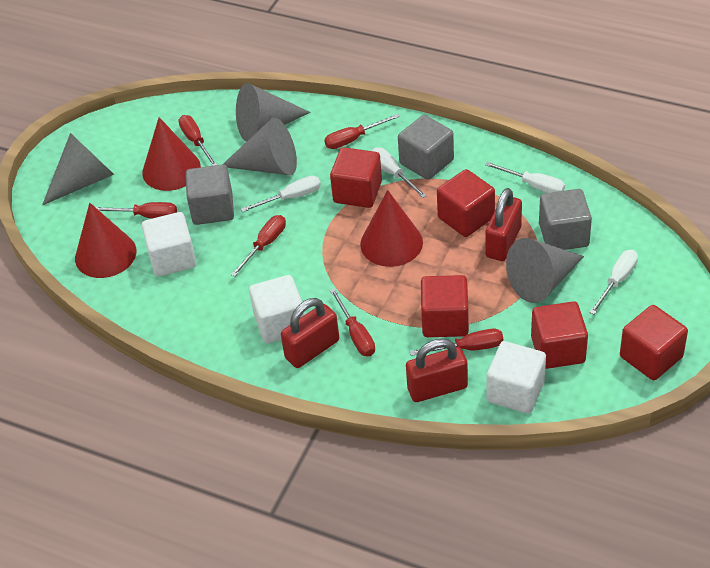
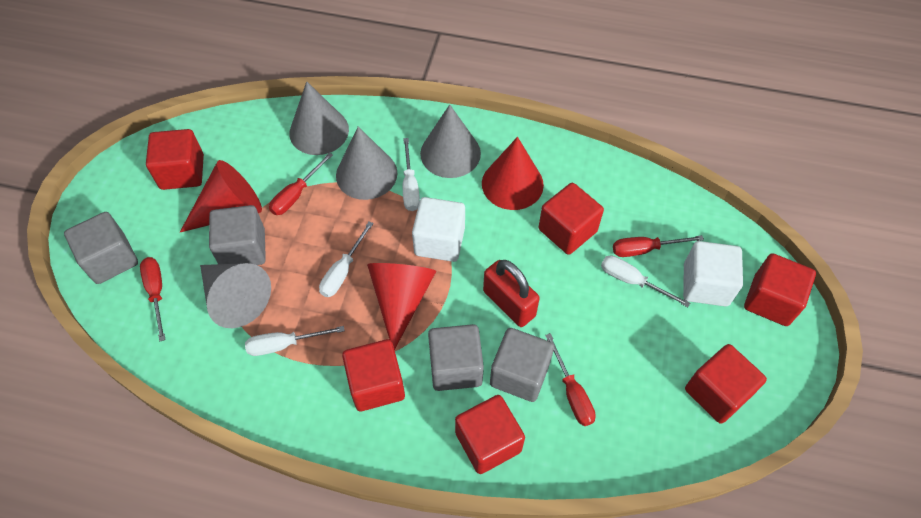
grey cube: [185,164,234,225] [398,115,454,180] [539,189,592,250] = 3 -> [64,212,138,284] [209,205,266,265] [428,324,484,391] [490,328,554,402] = 4
red cube: [330,147,382,208] [421,275,469,337] [437,169,495,237] [531,301,588,369] [620,305,688,380] = 5 -> [146,129,204,190] [342,339,405,411] [455,395,525,474] [539,183,604,255] [685,344,767,424] [744,253,816,326] = 6
red padlock: [281,298,339,368] [406,339,468,402] [485,188,522,261] = 3 -> [483,260,540,327] = 1
red screwdriver: [96,202,177,218] [178,115,217,166] [231,215,286,277] [324,114,400,149] [330,288,375,356] [410,329,503,356] = 6 -> [140,257,166,341] [269,153,333,215] [545,333,596,426] [613,235,704,257] = 4
white cube: [142,212,197,277] [249,275,305,344] [486,341,546,414] = 3 -> [412,197,465,262] [683,241,743,306] = 2

